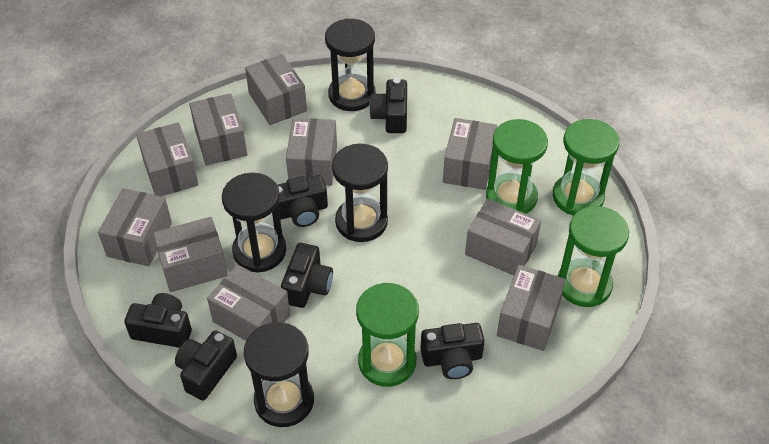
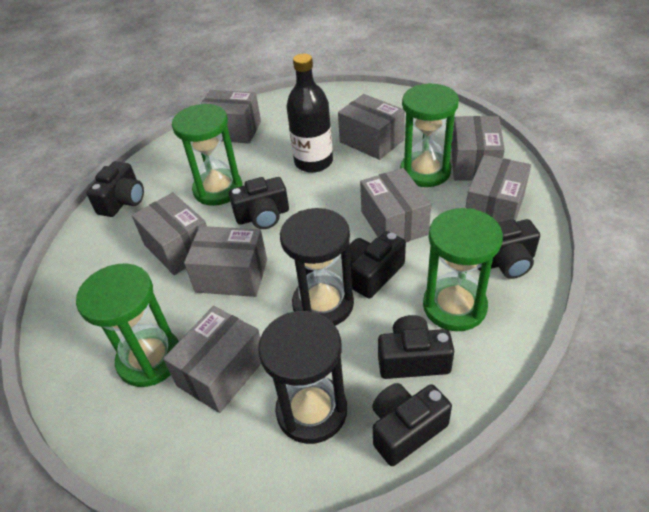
black bottle: none = 0 -> [286,54,333,173] = 1
black hourglass: [222,173,286,273] [244,322,314,427] [325,19,376,111] [332,144,388,242] = 4 -> [258,311,347,444] [280,208,354,326] = 2
grey box: [98,188,172,266] [136,122,199,196] [153,217,228,292] [189,93,247,166] [207,264,290,341] [245,54,307,125] [286,118,337,186] [443,118,497,190] [465,199,541,276] [497,265,566,351] = 10 -> [132,192,207,275] [163,306,261,413] [184,226,267,297] [201,90,261,144] [338,94,405,160] [360,168,431,242] [451,116,505,181] [465,155,531,223] = 8

